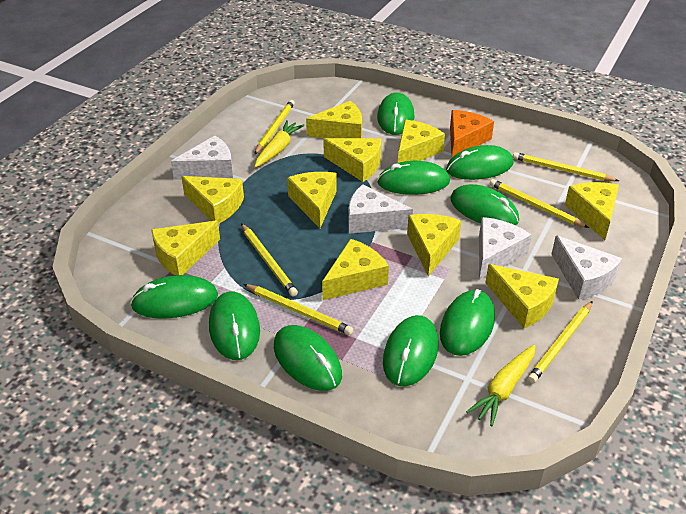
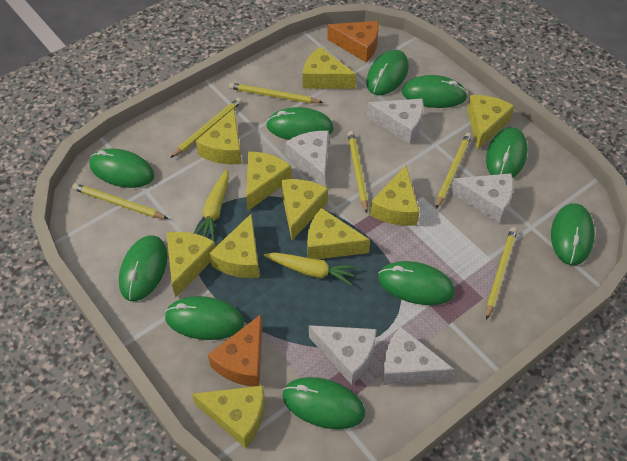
green mouse: [130,275,218,319] [209,292,260,360] [274,325,342,391] [377,92,415,135] [377,161,450,195] [383,315,439,386] [440,289,495,356] [446,145,514,180] [450,184,519,225] = 9 -> [89,149,154,188] [119,236,167,301] [165,296,244,340] [266,107,334,140] [282,377,365,429] [366,50,409,95] [378,261,455,305] [402,75,468,108] [486,127,528,178] [551,203,595,265] = 10
orange cheese: [450,110,494,158] = 1 -> [208,314,262,387] [327,21,379,62] = 2
white cheese: [171,135,233,180] [348,184,413,234] [479,217,532,280] [552,235,622,300] = 4 -> [285,131,329,187] [309,325,377,385] [367,99,424,144] [383,327,455,385] [450,173,513,223] = 5

